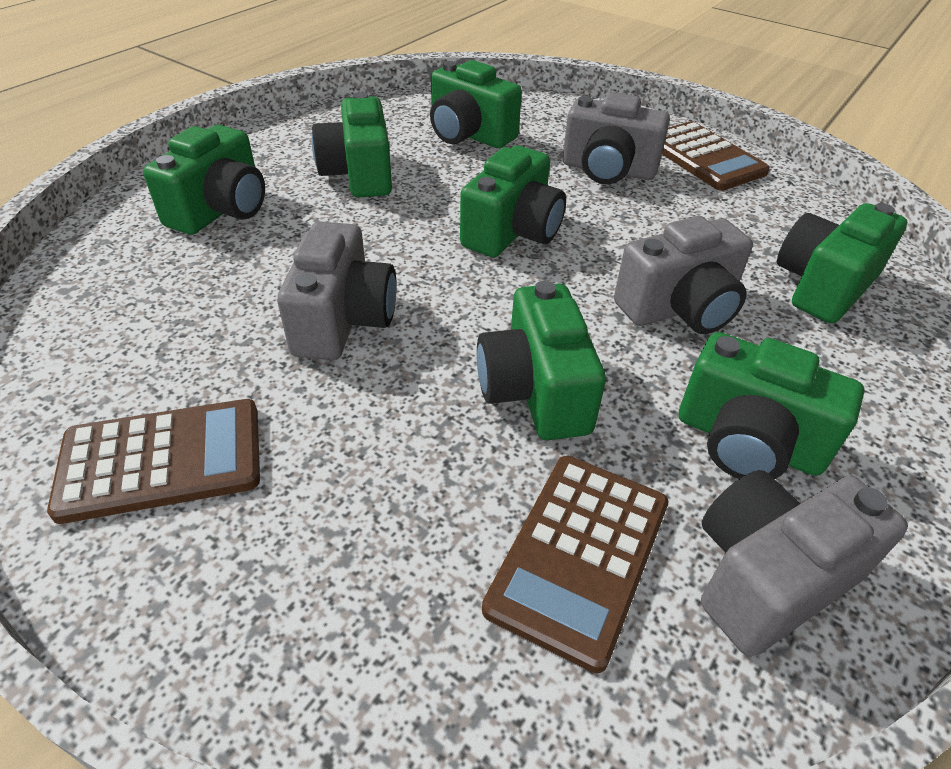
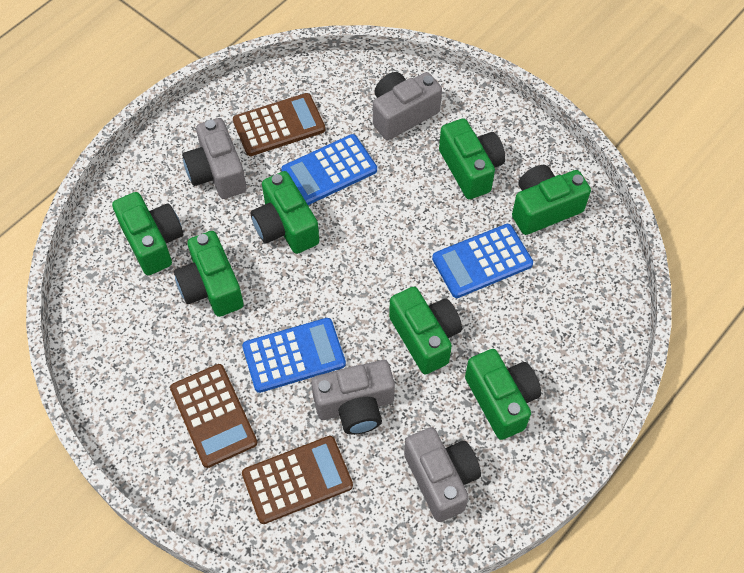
blue calculator: none = 0 -> [242,318,346,393] [281,134,377,205] [432,224,533,298] = 3

